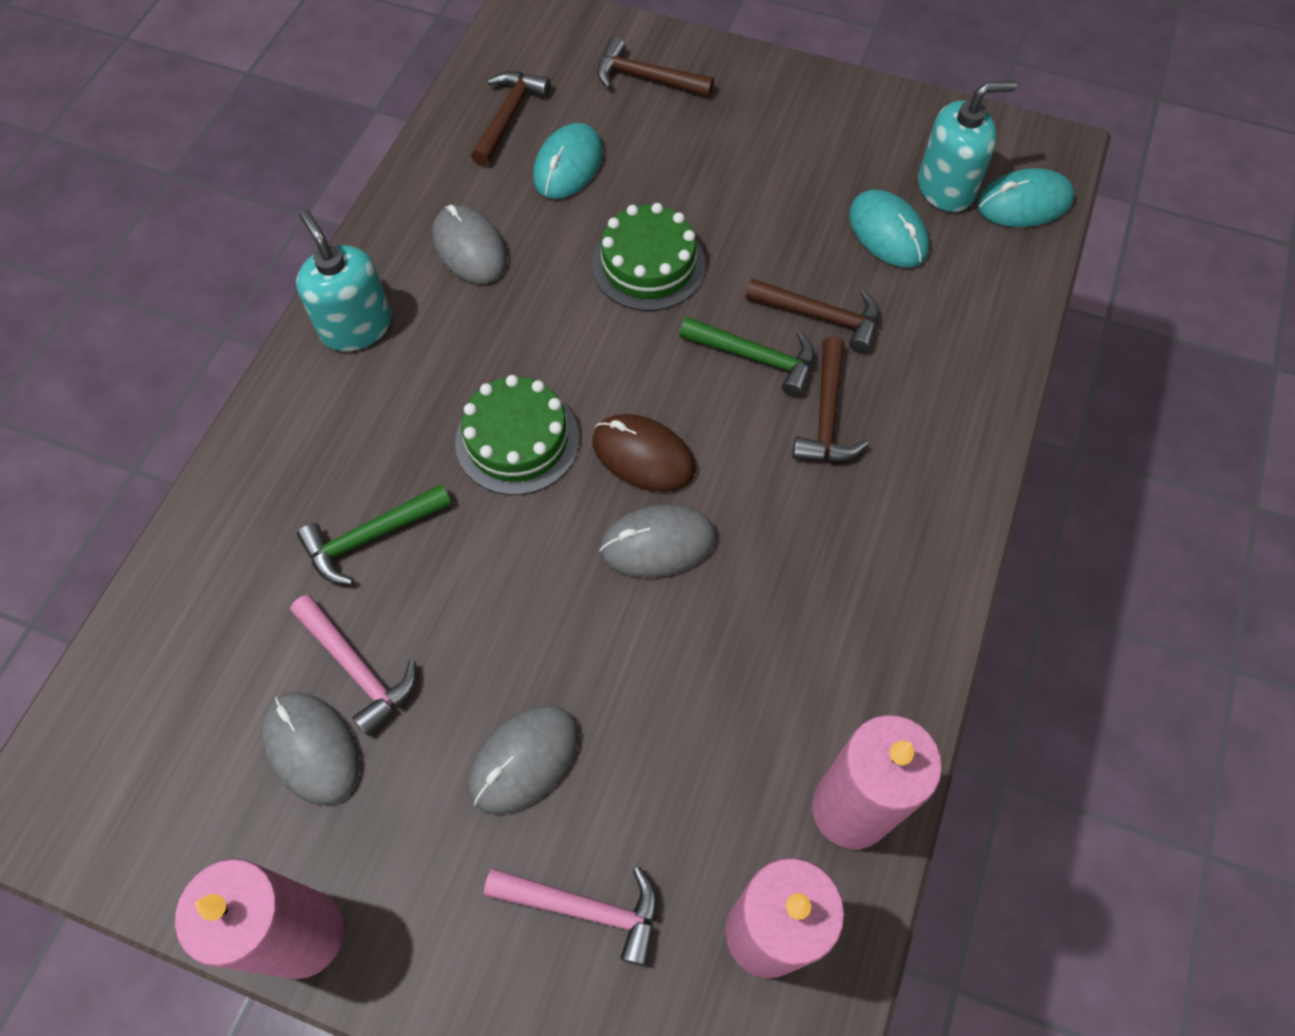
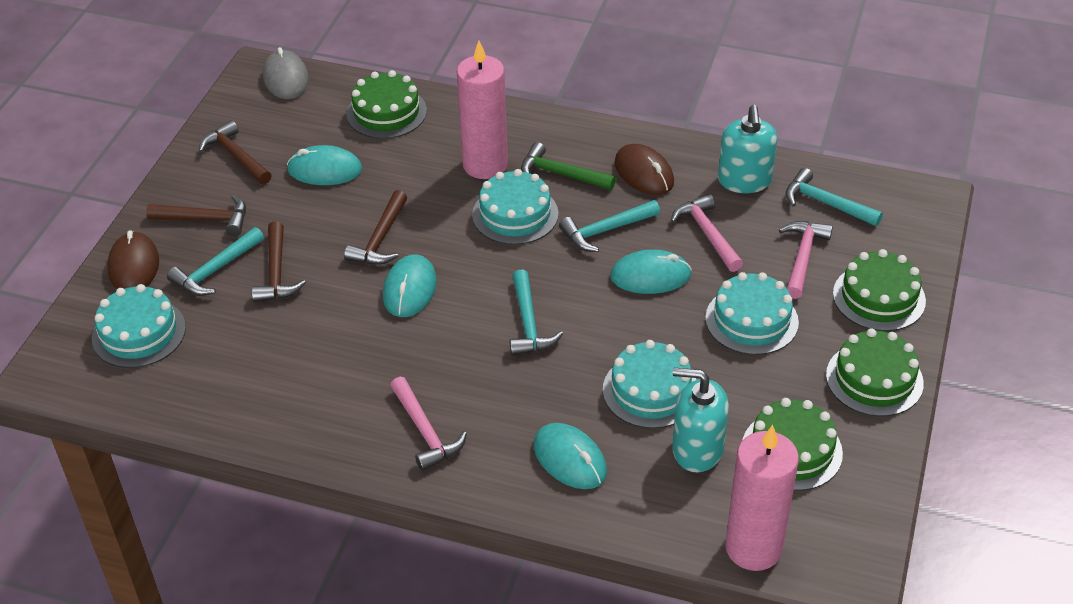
brown mouse: [592,414,696,492] = 1 -> [107,230,159,289] [615,144,674,195] = 2
green cake: [455,375,579,495] [592,203,706,311] = 2 -> [346,70,427,139] [743,398,843,491] [826,328,924,417] [833,249,926,331] = 4
green hammer: [297,484,452,585] [680,317,815,397] = 2 -> [521,142,616,190] = 1
grey mouse: [261,692,360,805] [432,205,507,284] [468,705,579,814] [600,505,716,578] = 4 -> [263,47,309,99] = 1
pink candle: [175,859,344,979] [726,858,845,978] [812,715,942,850] = 3 -> [457,41,508,179] [725,425,799,571] = 2
pink hammer: [290,595,417,736] [484,866,658,967] = 2 -> [390,377,467,471] [671,194,743,272] [779,221,833,299] = 3
turquoise cake: none = 0 -> [92,284,186,368] [472,169,558,245] [603,340,696,429] [705,272,799,355] = 4
turquoise hammer: none = 0 -> [167,227,264,296] [509,269,563,356] [559,200,660,252] [785,168,883,226] = 4
turquoise mouse: [533,123,603,199] [849,189,929,267] [977,168,1075,227] = 3 -> [287,145,362,185] [383,254,437,317] [534,423,607,489] [610,249,692,294] = 4

